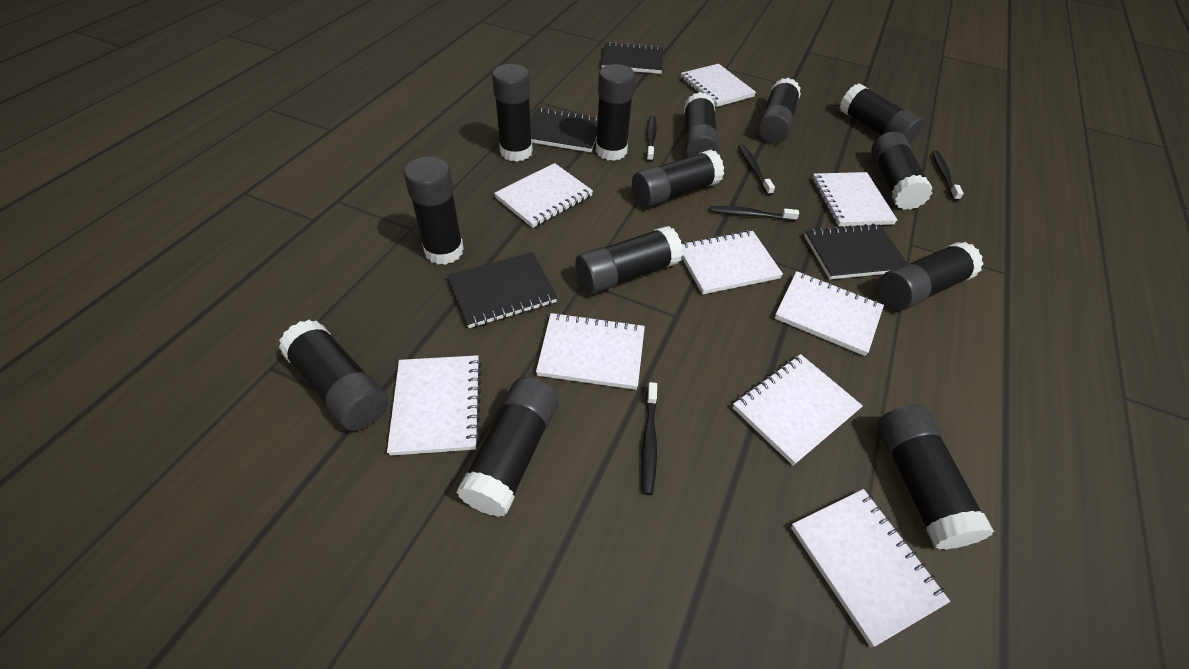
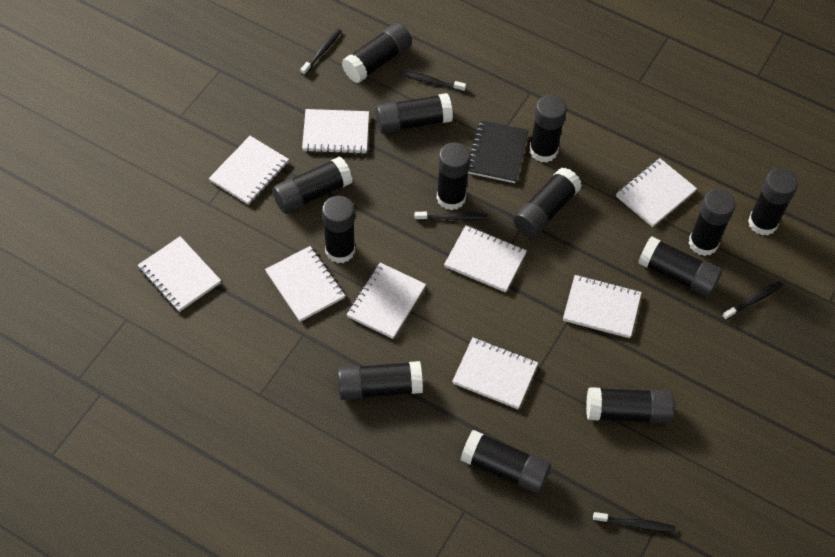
black notebook: [447,252,557,328] [530,108,598,152] [601,42,663,74] [804,224,908,279] = 4 -> [468,120,528,183] = 1

